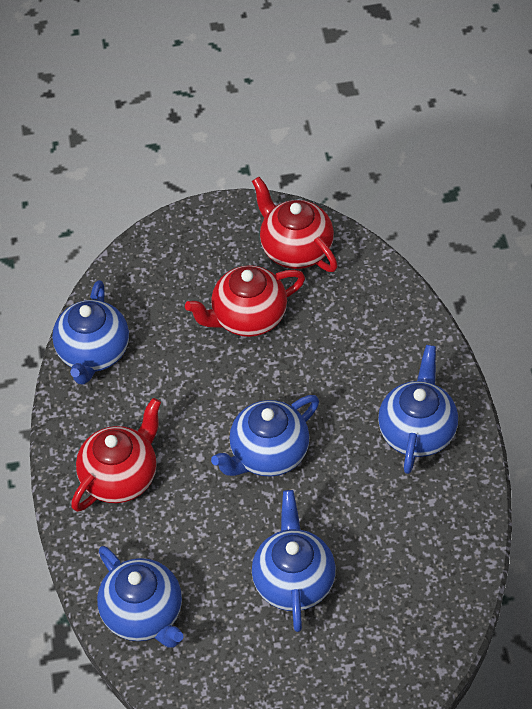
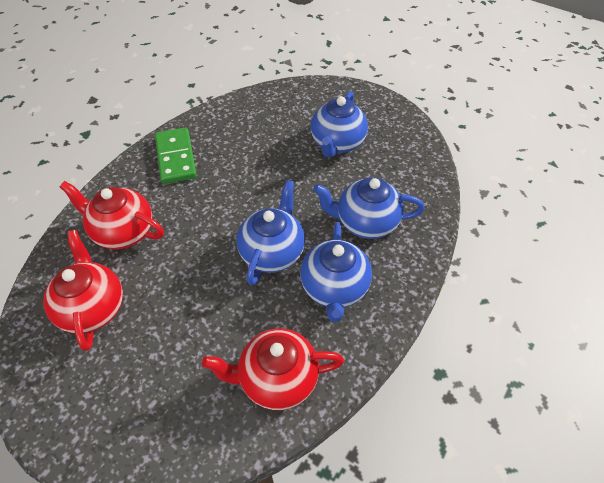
blue teapot: [52,280,129,385] [97,546,184,648] [211,395,319,476] [252,490,336,632] [378,345,458,474] = 5 -> [236,180,305,285] [300,222,372,322] [311,91,368,158] [313,177,425,239] = 4
green domino: none = 0 -> [155,128,197,184] = 1

